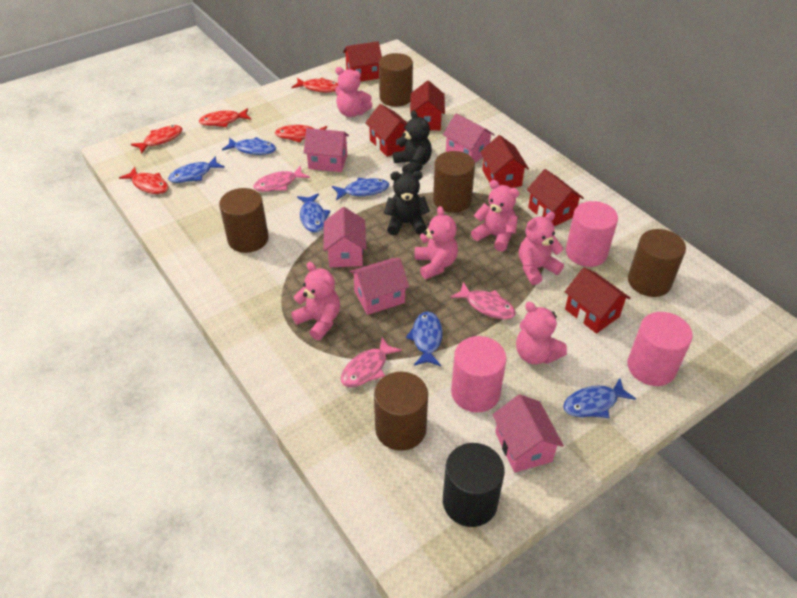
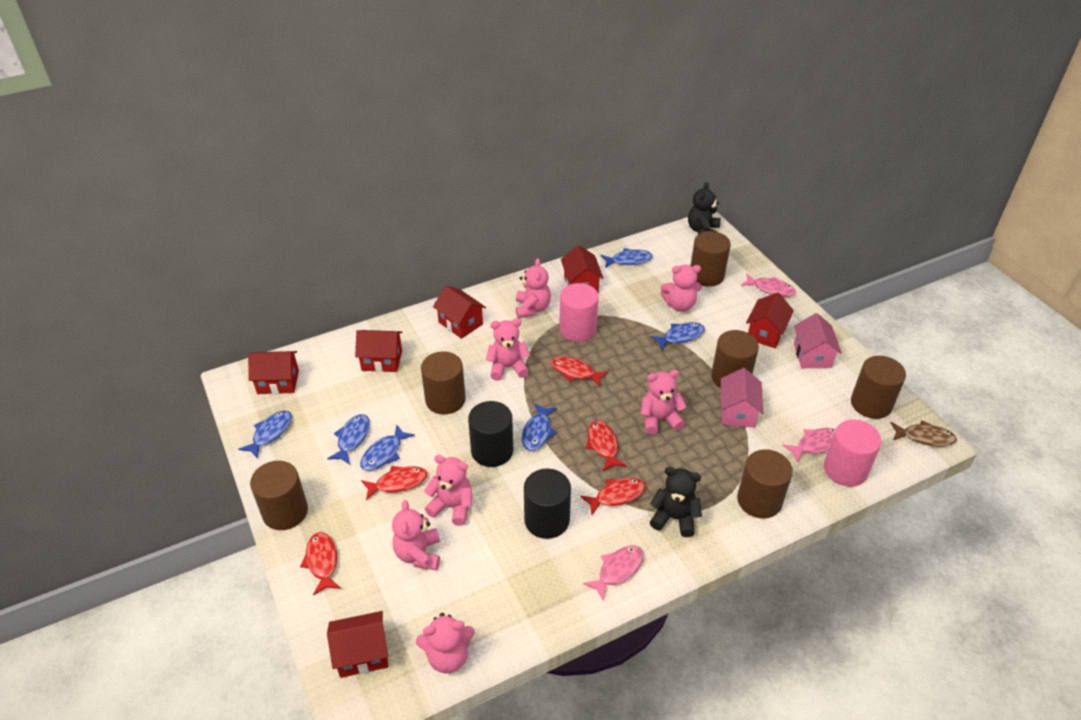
black cylinder: [443,443,505,527] = 1 -> [468,401,513,467] [524,469,571,539] = 2
brown cylinder: [219,188,269,253] [374,372,428,451] [379,53,413,107] [433,151,475,213] [628,229,686,297] = 5 -> [250,461,308,530] [421,351,466,414] [690,231,731,287] [711,330,759,388] [737,449,793,519] [851,356,906,419] = 6
brown fish: none = 0 -> [890,420,957,447] = 1
pink cylinder: [451,336,506,412] [566,201,618,267] [627,312,693,386] = 3 -> [559,283,599,342] [824,420,882,487] = 2
pink house: [304,128,349,172] [323,207,366,267] [350,258,409,315] [443,113,495,163] [492,394,564,473] = 5 -> [721,368,763,428] [794,313,842,368] = 2
pink teddy bear: [291,262,340,340] [335,67,372,117] [415,206,458,279] [471,180,519,251] [516,302,567,364] [519,212,564,285] = 6 -> [392,500,440,570] [416,613,475,673] [424,455,472,526] [486,319,530,380] [515,258,551,318] [641,370,687,435] [660,265,702,312] = 7

